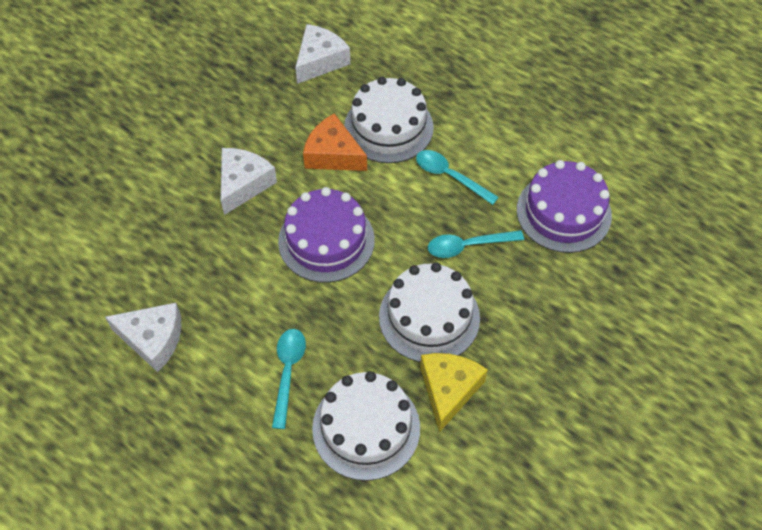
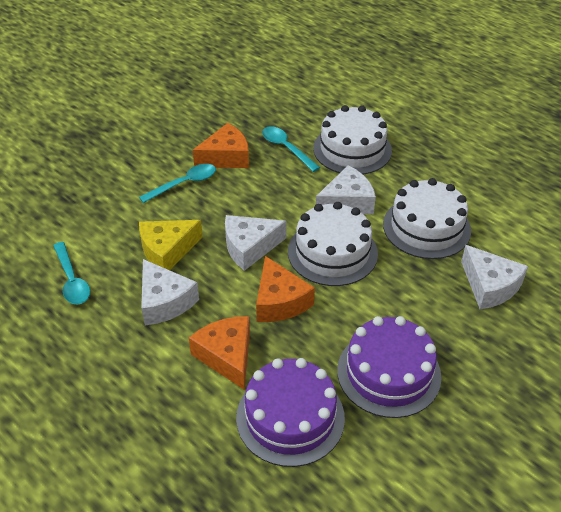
orange cheese: [303,113,367,171] = 1 -> [189,316,250,390] [193,123,249,168] [256,256,315,322] = 3
white cheese: [105,303,181,372] [221,148,277,215] [295,24,351,84] = 3 -> [141,259,199,325] [225,215,287,271] [316,165,376,214] [461,245,528,309] = 4

